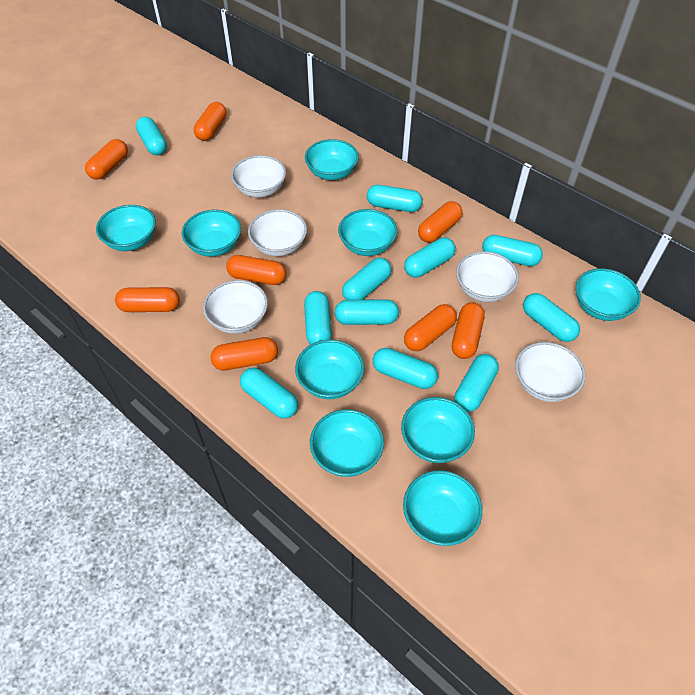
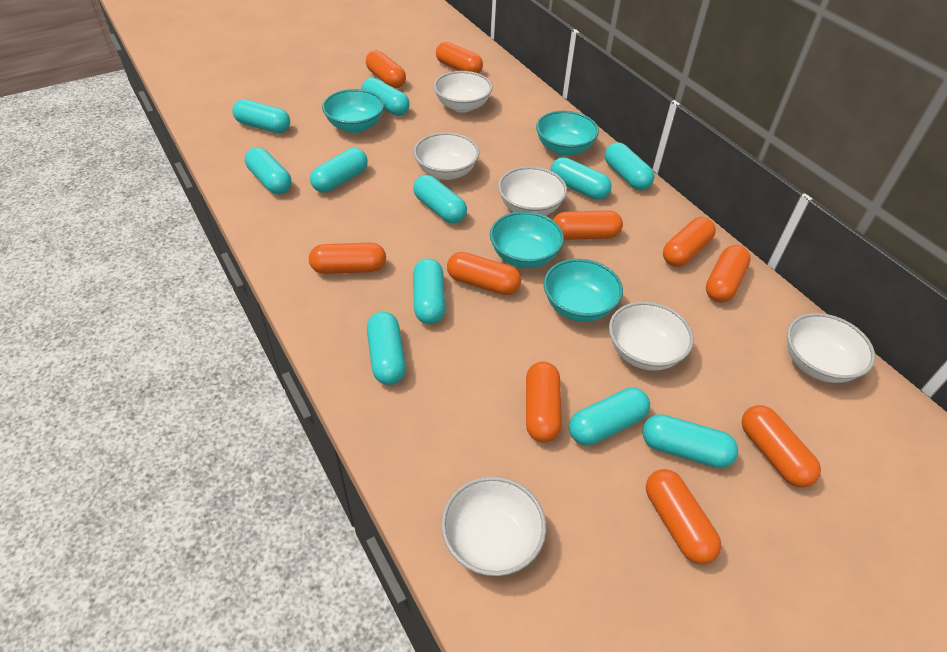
orange capsule: [85,139,128,180] [115,287,180,312] [194,102,226,141] [210,337,278,370] [226,255,286,285] [404,304,457,351] [418,201,463,243] [452,302,485,359] = 8 -> [309,242,386,274] [366,50,406,88] [436,42,483,74] [447,252,521,295] [526,361,562,443] [553,210,623,240] [646,469,722,564] [663,217,716,267] [706,245,751,302] [742,405,821,488] = 10
turquoise bowl: [96,205,156,251] [182,210,241,257] [295,340,364,399] [305,139,359,180] [310,409,384,477] [338,209,397,256] [401,397,475,463] [403,470,482,546] [576,268,641,321] = 9 -> [322,89,384,133] [490,211,564,268] [536,111,599,156] [543,259,623,322] = 4
white bowl: [203,280,268,334] [231,155,286,198] [248,209,307,256] [456,251,519,302] [515,342,586,402] = 5 -> [414,132,479,180] [434,71,492,113] [441,476,546,576] [498,166,567,216] [609,302,694,371] [787,313,875,383] = 6

